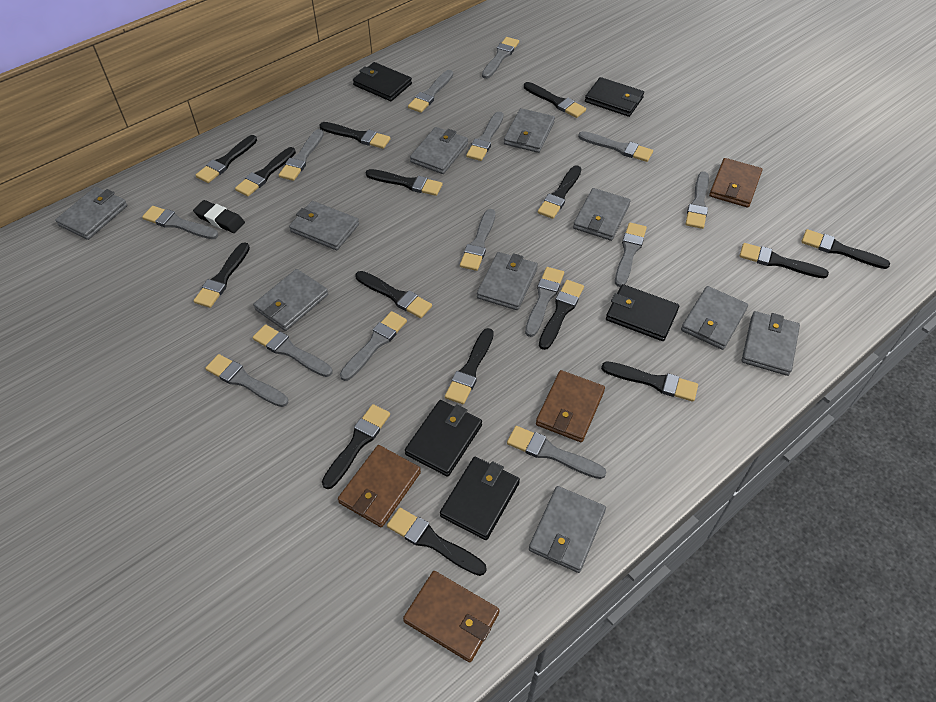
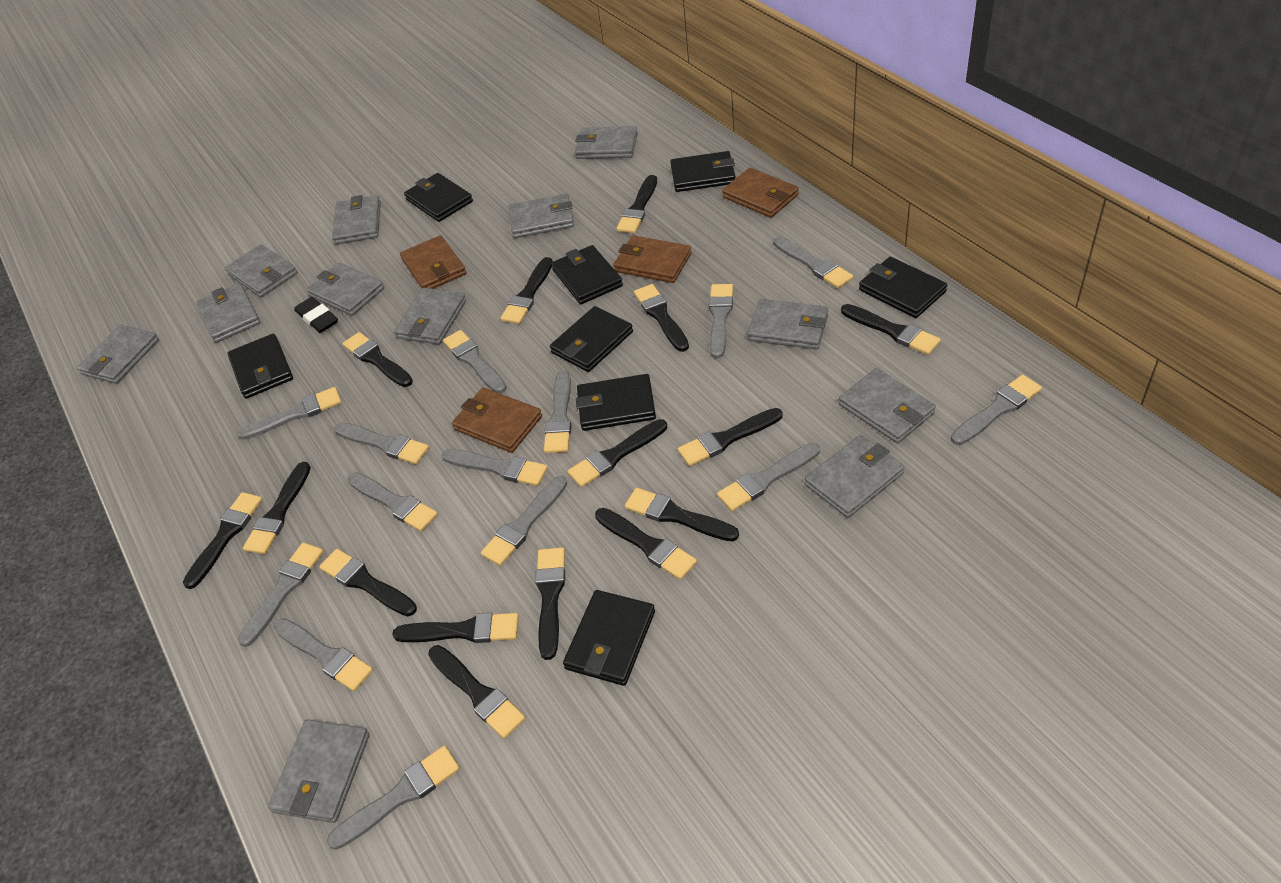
black wallet: [353,62,412,101] [405,400,482,477] [440,457,520,540] [585,77,644,117] [606,284,679,341] = 5 -> [227,334,293,399] [404,173,473,222] [550,306,633,372] [551,245,623,304] [563,590,655,686] [576,374,656,431] [670,151,735,192] [859,257,947,318] = 8
grey wallet: [56,187,127,240] [253,269,328,331] [289,201,359,250] [410,127,468,174] [477,252,538,310] [504,108,555,153] [529,486,606,573] [573,188,631,241] [681,286,748,350] [742,311,800,376] = 10 -> [77,325,159,384] [196,283,260,343] [225,244,297,297] [268,719,370,823] [306,263,384,316] [332,195,381,245] [394,288,466,345] [509,194,574,238] [575,126,638,159] [748,299,828,349] [804,435,904,518] [839,368,936,443] = 12

